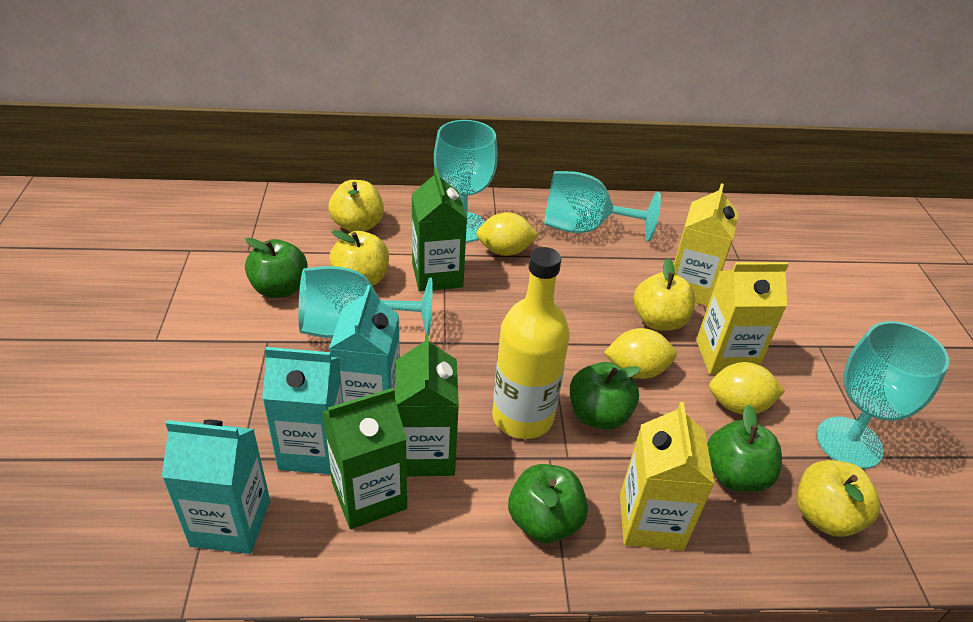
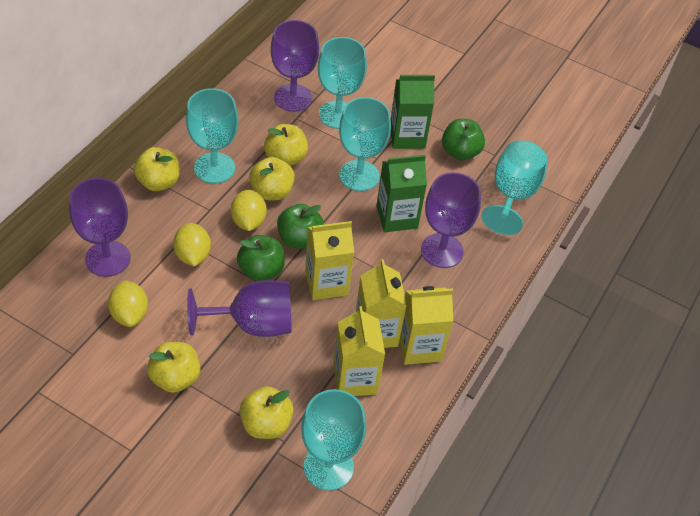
green apple: [245,238,307,298] [508,464,588,543] [570,362,641,430] [707,404,782,492] = 4 -> [237,235,285,281] [277,204,324,249] [442,119,485,160] = 3
green carton: [322,388,407,529] [395,333,459,477] [412,168,467,292] = 3 -> [376,155,427,232] [391,75,435,149] = 2
purple goblet: none = 0 -> [69,178,130,277] [187,280,292,337] [271,20,319,112] [421,172,481,268] = 4
turquoise carton: [162,420,270,554] [262,347,343,474] [329,285,400,403] = 3 -> none = 0
turquoise goblet: [298,266,432,338] [434,120,498,243] [544,171,661,241] [817,321,949,469] = 4 -> [186,88,238,184] [301,389,366,491] [318,37,367,129] [339,97,391,191] [481,141,548,235] = 5
yellow apple: [328,180,384,232] [330,230,389,286] [634,258,695,331] [797,460,880,537] = 4 -> [134,147,179,191] [147,342,200,393] [240,386,294,439] [249,157,295,201] [264,124,308,166] = 5
yellow bottle: [492,247,570,439] = 1 -> none = 0
yellow carton: [620,402,715,550] [674,183,738,306] [696,262,789,375] = 3 -> [305,221,354,300] [333,306,385,396] [356,259,407,348] [399,286,453,365] = 4

